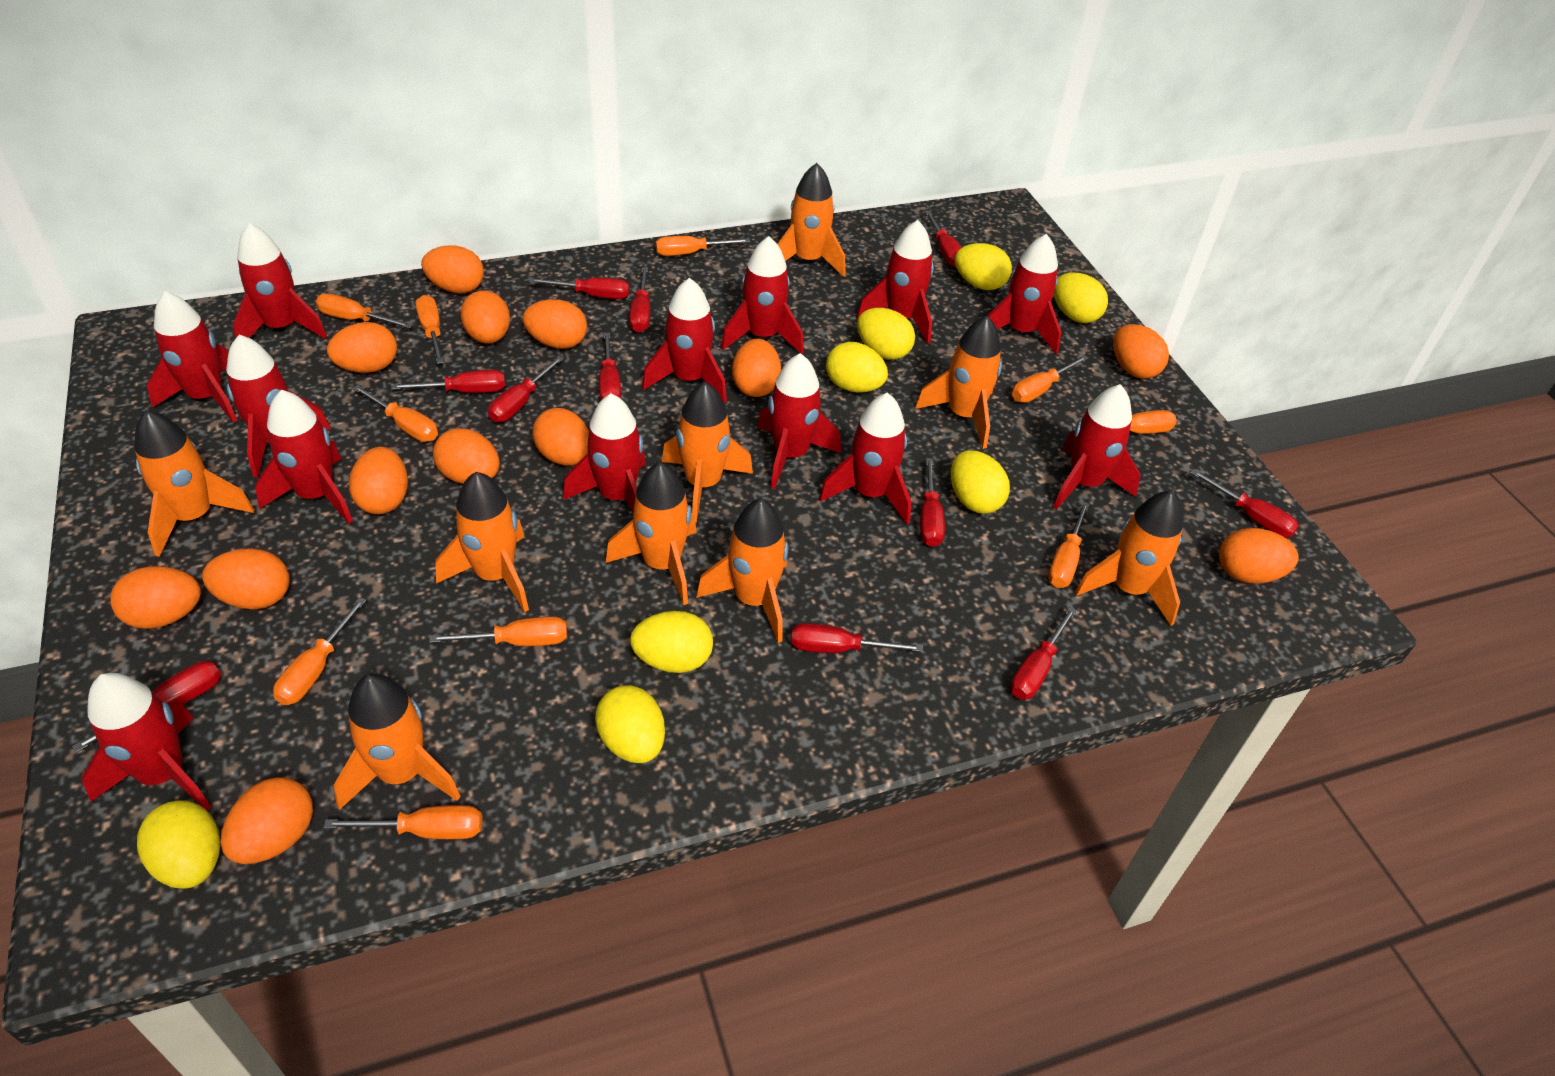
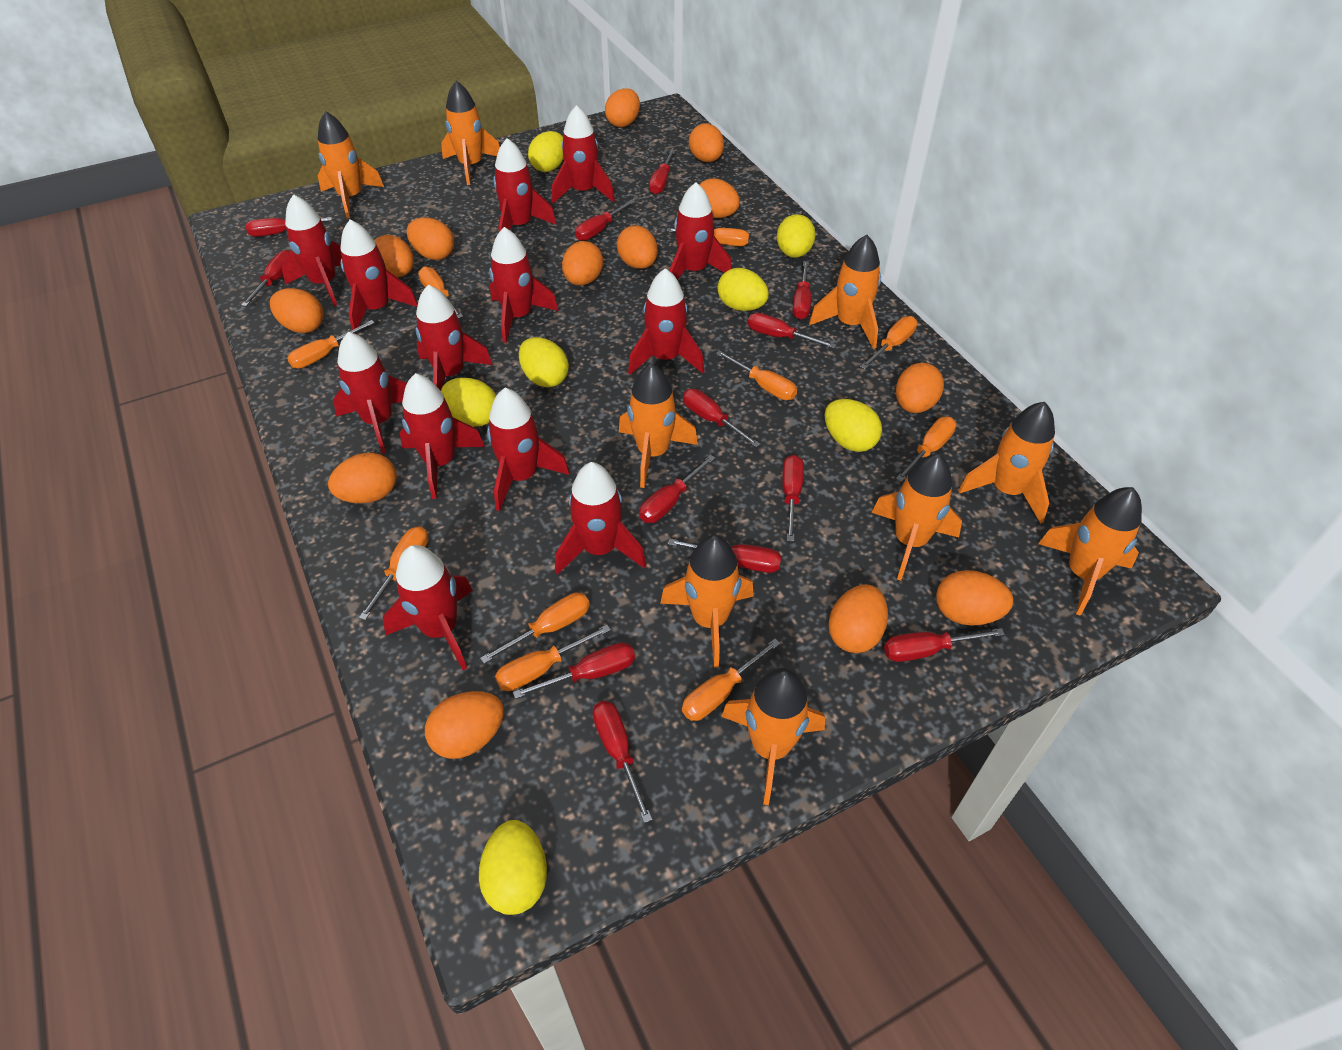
red screwdriver: [72,661,221,753] [391,370,505,393] [488,356,564,422] [529,277,630,299] [599,333,621,400] [629,267,650,333] [791,623,923,653] [920,458,945,547] [925,211,962,267] [1011,607,1077,700] [1190,469,1299,537] = 11 -> [241,250,290,307] [246,217,332,237] [513,642,635,699] [575,199,635,241] [593,701,652,823] [639,455,715,523] [649,150,675,194] [668,539,782,573] [683,389,761,448] [748,313,836,348] [782,455,804,541] [793,261,811,319] [884,628,1005,662] = 13
yellow egg: [137,800,220,889] [595,685,665,763] [630,611,713,673] [826,342,888,393] [857,308,915,360] [951,450,1010,514] [955,243,1012,290] [1054,272,1108,323] = 8 -> [441,378,496,427] [479,820,547,915] [519,337,569,387] [528,131,564,172] [717,268,769,311] [777,214,815,258] [825,399,882,452] = 7

